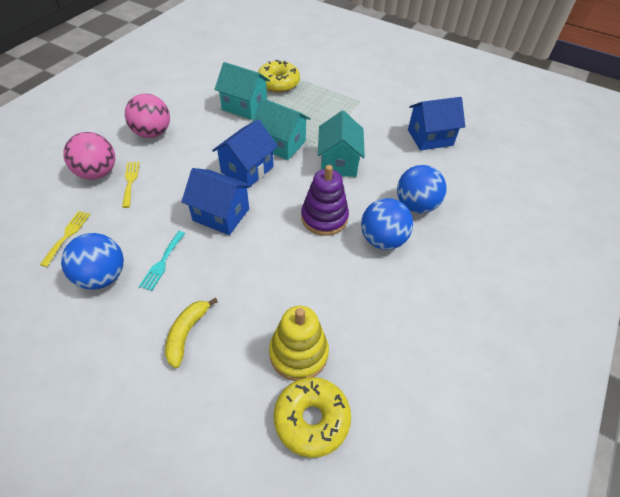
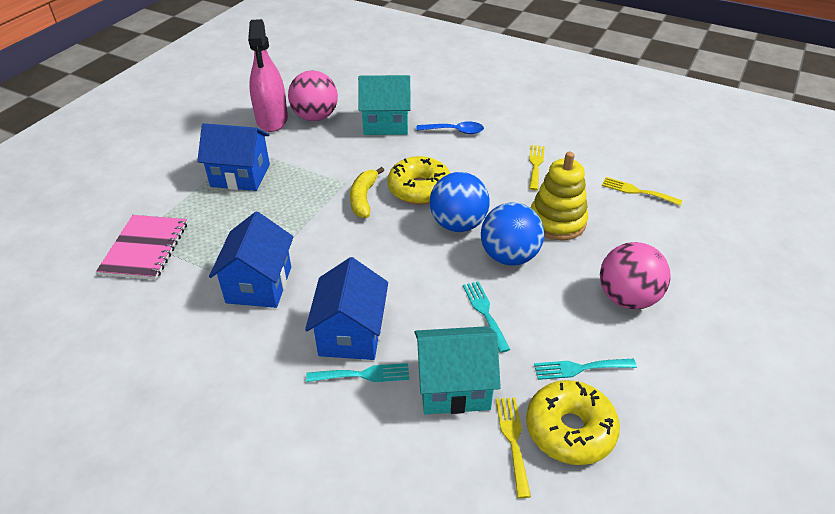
blue ball: [61,233,124,290] [361,198,413,250] [397,165,447,213] = 3 -> [430,172,490,232] [481,202,544,266] = 2
blue spoon: none = 0 -> [416,122,484,134] = 1
pink notebook: none = 0 -> [96,215,187,280] = 1
pink spray bottle: none = 0 -> [248,19,288,132] = 1
purple stacking toy: [301,165,349,236] = 1 -> none = 0
turquoise fork: [139,231,185,291] = 1 -> [306,363,409,382] [463,281,510,353] [534,359,637,380] = 3
turquoise house: [215,62,270,120] [252,98,311,160] [318,110,365,177] = 3 -> [358,75,411,135] [415,326,501,414] = 2
yellow fork: [40,211,90,267] [122,162,140,208] = 2 -> [496,397,531,498] [529,145,545,190] [602,177,683,206] = 3

